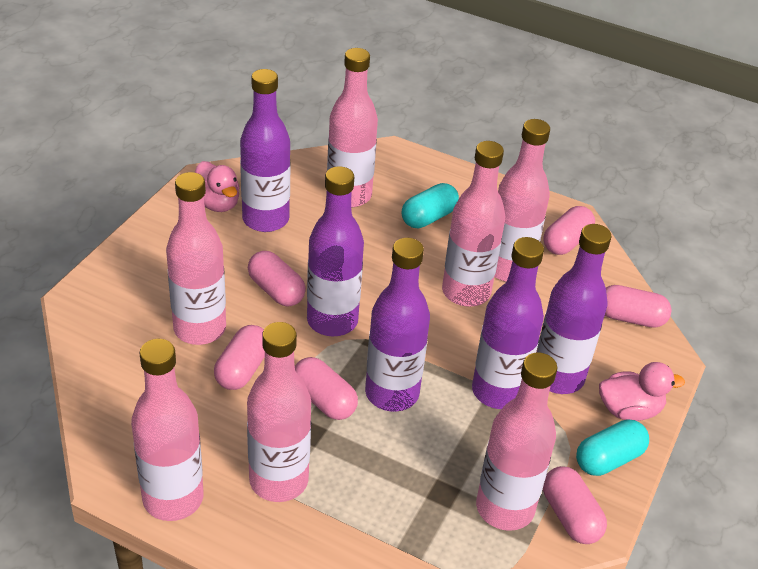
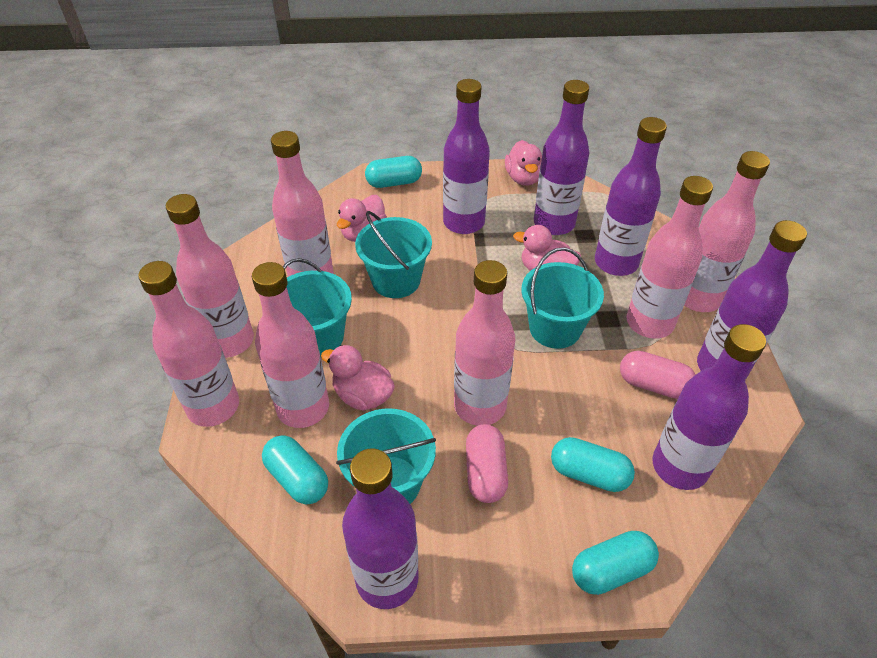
pink capsule: [214,325,265,390] [248,251,306,306] [295,357,358,420] [543,206,595,255] [543,466,607,544] [605,285,672,328] = 6 -> [466,424,508,503] [620,351,696,399] = 2
pink duck: [194,161,239,212] [599,362,685,421] = 2 -> [321,345,395,410] [337,195,387,242] [505,140,542,186] [513,225,581,271] = 4
purple bottle: [240,69,291,232] [307,166,364,336] [365,238,430,412] [472,237,544,409] [537,224,612,394] = 5 -> [342,448,419,609] [443,79,490,234] [534,80,589,235] [595,117,667,276] [652,324,766,490] [697,220,807,378] = 6
turquoise bucket: none = 0 -> [283,258,352,356] [336,409,436,504] [355,211,432,298] [521,247,604,349] = 4
turquoise capsule: [402,183,459,228] [576,419,649,476] = 2 -> [262,435,328,504] [365,156,422,188] [551,437,635,492] [572,531,659,595] = 4

